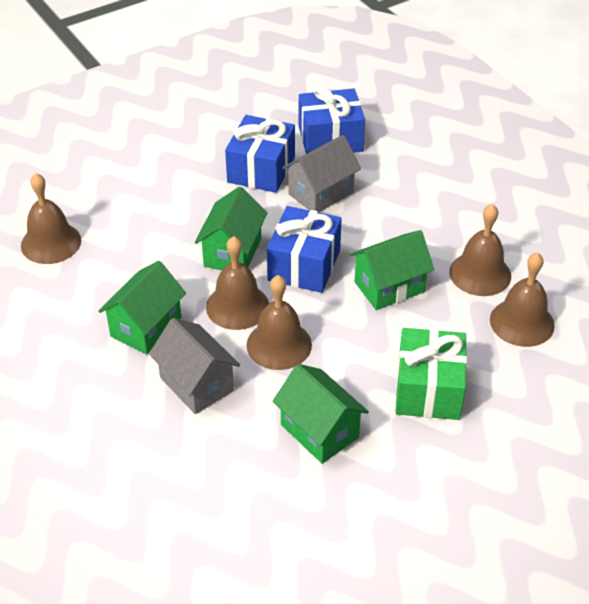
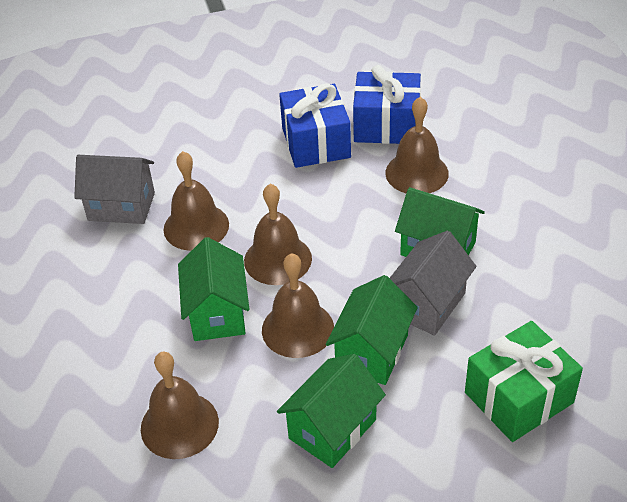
blue gift: [225,115,295,193] [267,206,342,293] [299,85,365,154] = 3 -> [279,83,351,168] [353,65,421,144] = 2

